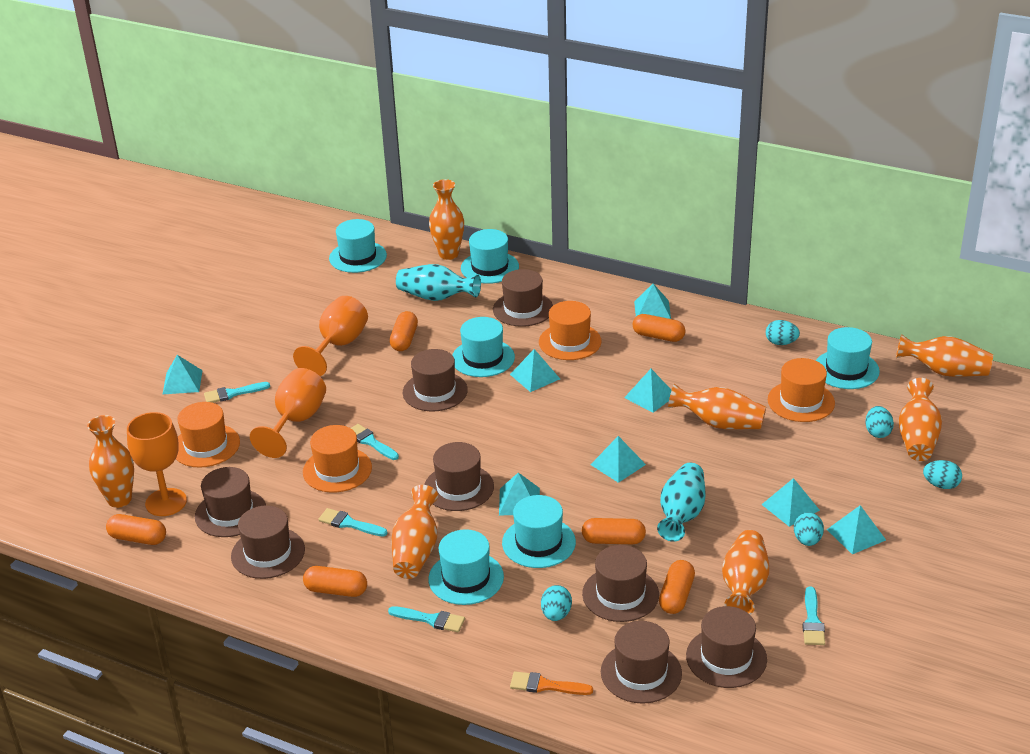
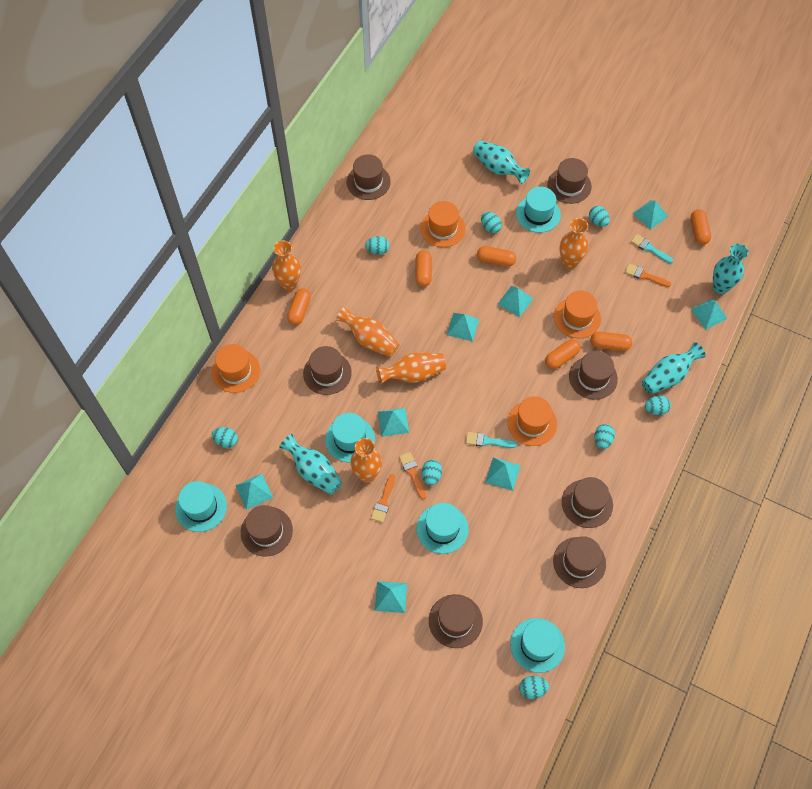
orange brush: [510,671,593,695] = 1 -> [371,474,395,523] [399,452,426,499] [625,263,671,287] = 3
orange goblet: [127,412,187,516] [250,368,326,458] [293,296,368,376] = 3 -> none = 0
orange vase: [87,415,134,508] [392,485,438,579] [429,179,464,260] [668,384,766,429] [722,530,769,615] [896,334,993,377] [899,378,942,461] = 7 -> [272,240,301,291] [336,306,400,357] [350,438,382,483] [376,352,446,384] [559,218,588,269] = 5
turquoise brush: [204,382,270,403] [318,508,388,537] [351,424,399,460] [388,606,465,632] [803,586,825,645] = 5 -> [466,432,517,448] [631,234,673,263] = 2
turquoise egg: [541,585,572,621] [766,320,800,345] [794,512,824,546] [865,406,894,438] [923,460,962,489] = 5 -> [212,427,238,448] [365,236,390,255] [422,460,442,486] [481,212,502,233] [519,676,549,699] [589,206,610,227] [594,424,615,449] [645,395,671,415] = 8
turquoise hat: [329,219,387,273] [428,529,504,605] [452,317,515,377] [461,229,519,284] [502,495,576,568] [816,327,880,389] = 6 -> [175,481,227,532] [325,413,375,462] [416,503,469,554] [510,618,565,673] [516,187,561,233] = 5
turquoise vase: [396,264,481,301] [657,463,706,542] = 2 -> [279,434,342,495] [473,140,530,184] [641,342,706,395] [713,244,748,294] = 4

